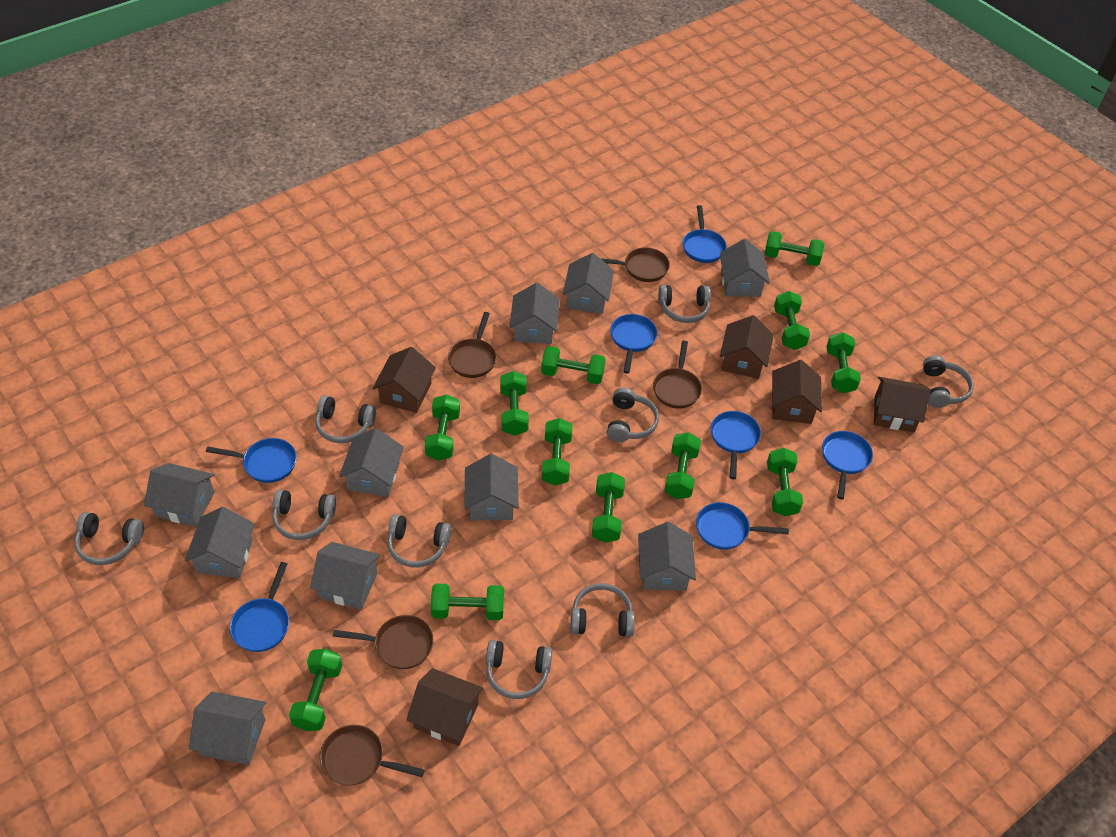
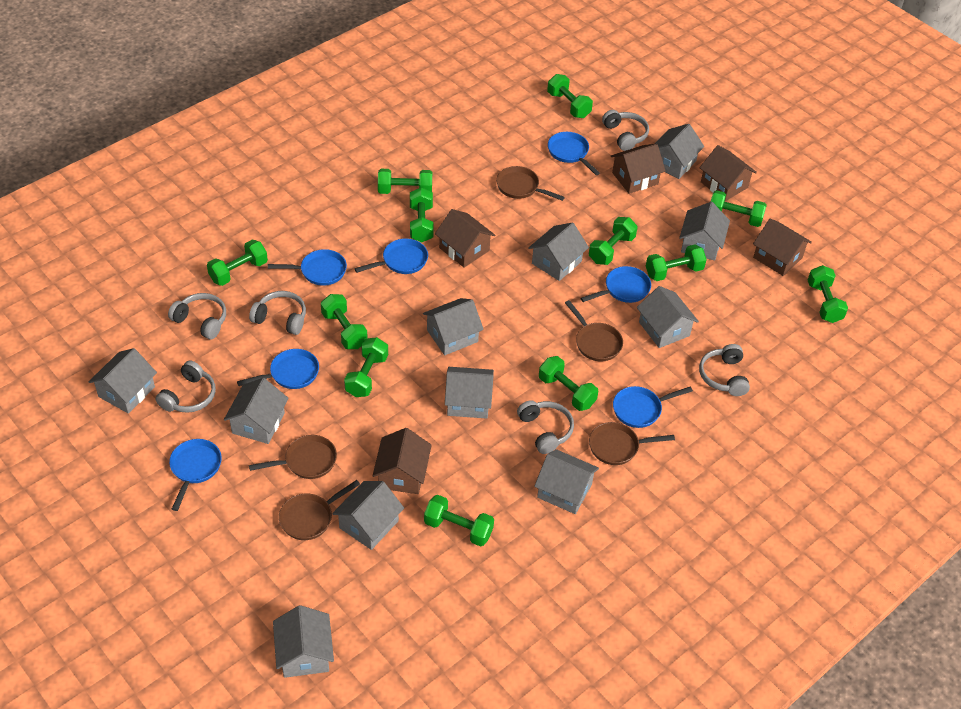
grey headphones: [75,512,144,565] [273,490,336,540] [315,395,376,443] [388,514,451,568] [486,640,552,699] [571,583,635,637] [607,388,659,442] [658,285,711,323] [923,356,974,408] = 9 -> [156,360,216,413] [168,293,226,339] [249,291,306,335] [517,400,574,454] [602,110,649,151] [699,344,750,396] = 6
grey house: [144,463,215,527] [185,507,255,578] [189,692,266,765] [310,542,380,610] [339,428,404,497] [465,454,519,520] [510,283,560,344] [563,253,614,314] [638,522,696,591] [720,239,770,297] = 10 -> [89,348,157,414] [224,378,289,444] [273,605,334,678] [332,481,404,550] [423,298,484,355] [445,367,494,419] [528,222,589,281] [534,449,599,514] [637,286,699,348] [655,124,704,179] [679,202,730,260] = 11

